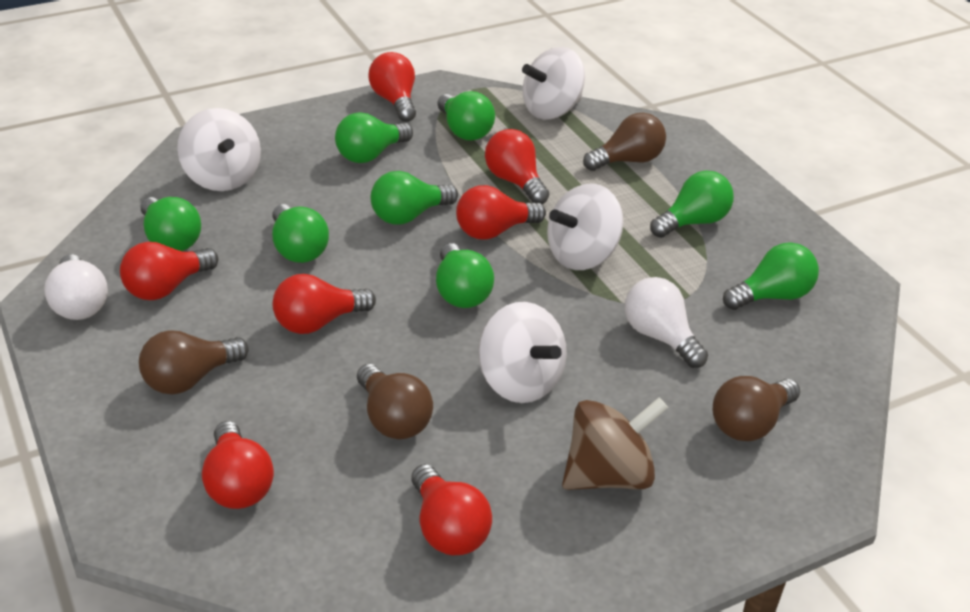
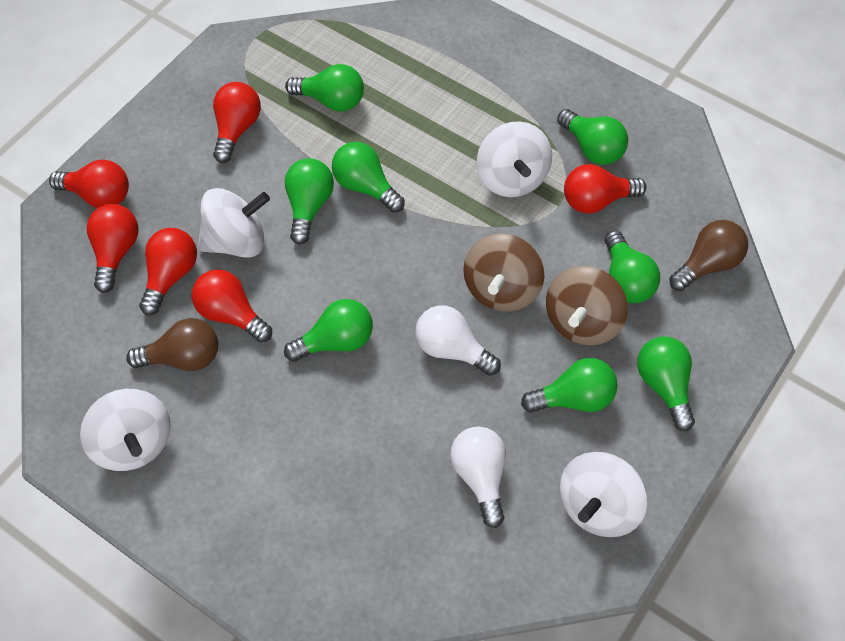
brown light bulb: [139,330,249,395] [357,364,433,439] [583,113,666,171] [713,376,800,441] = 4 -> [126,318,218,371] [669,220,748,291] = 2
brown spinning top: [562,397,668,490] = 1 -> [463,234,544,312] [546,266,628,346] = 2
red light bulb: [120,242,218,300] [202,421,274,509] [272,274,376,334] [368,52,416,122] [411,464,492,556] [456,185,546,240] [485,129,549,204] = 7 -> [49,160,129,208] [87,204,139,293] [139,228,197,315] [192,269,272,343] [213,82,261,163] [564,164,647,214] = 6

